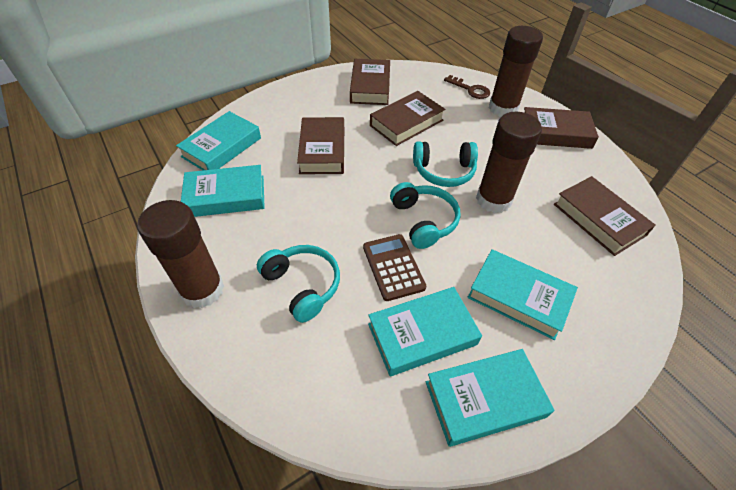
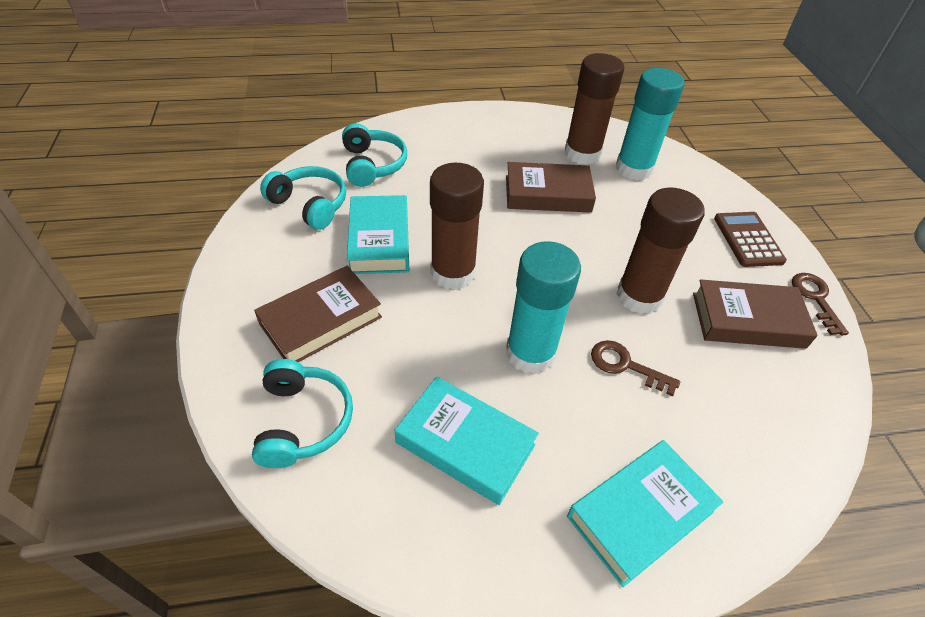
brown book: [297,117,344,174] [350,59,390,105] [370,91,445,146] [524,107,599,149] [554,176,656,256] = 5 -> [254,266,382,362] [506,162,596,213] [693,279,818,349] = 3
brown key: [444,75,490,99] = 1 -> [591,340,680,396] [792,273,849,335] = 2
turquoise book: [176,111,261,170] [181,165,265,217] [368,287,482,376] [426,349,554,447] [467,249,578,340] = 5 -> [347,195,409,274] [395,376,539,505] [567,440,724,587] = 3
turquoise glue stick: none = 0 -> [506,241,581,374] [616,68,684,181] = 2

